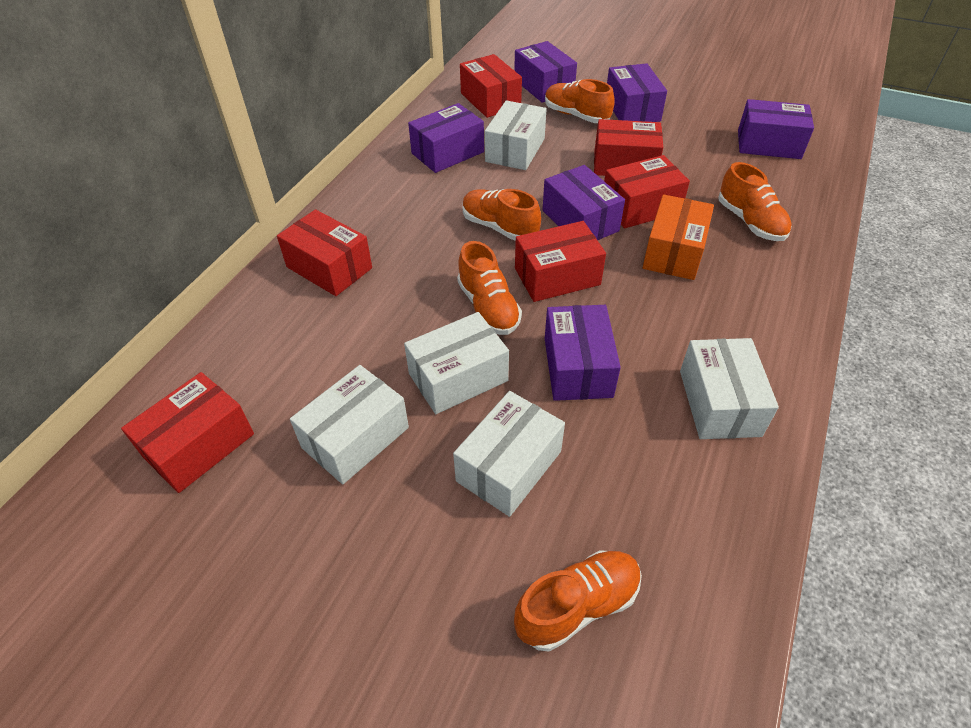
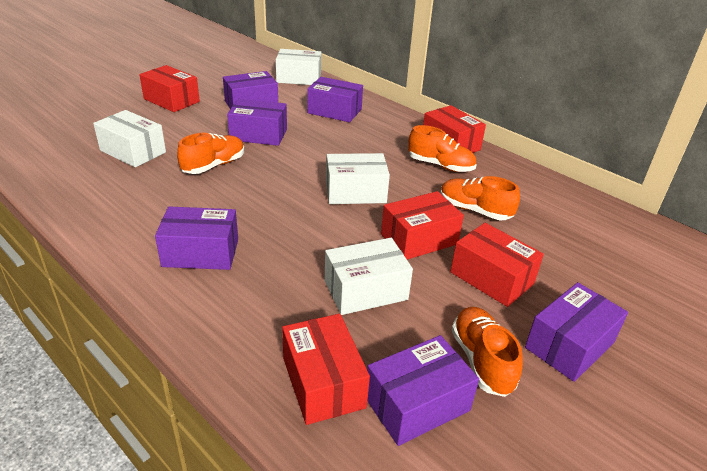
orange box: [643,194,714,280] = 1 -> none = 0
orange shoe: [457,241,522,335] [463,189,541,241] [514,550,642,652] [545,79,615,123] [718,162,792,241] = 5 -> [177,133,244,174] [408,125,476,172] [440,176,520,220] [452,307,523,397] = 4
red box: [121,372,254,493] [277,209,372,296] [460,54,522,118] [515,221,606,302] [594,119,663,176] [604,155,690,228] = 6 -> [139,65,200,112] [282,314,370,425] [381,191,464,260] [423,105,486,153] [450,223,544,307] = 5
white box: [290,365,409,484] [404,312,509,414] [453,391,565,517] [485,100,547,170] [680,338,779,439] = 5 -> [93,110,166,167] [276,49,321,85] [325,238,413,315] [326,153,390,204] = 4

